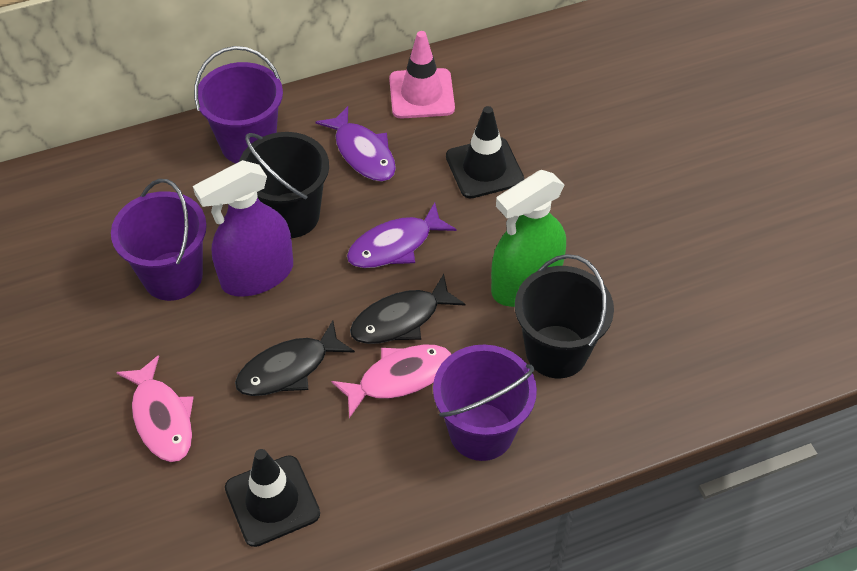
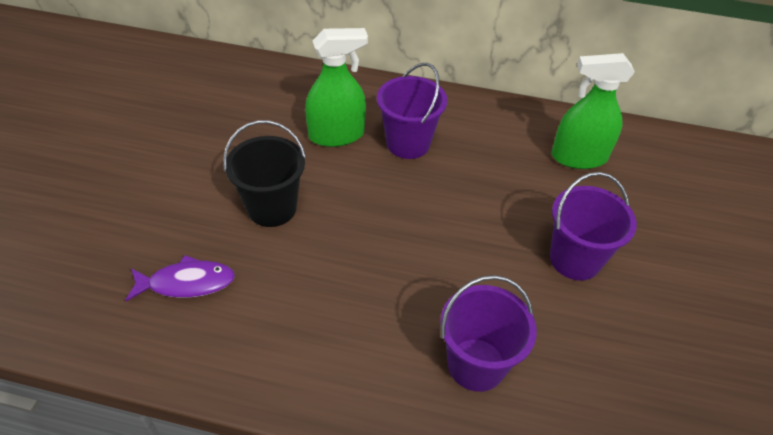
black bucket: [239,132,329,238] [515,254,614,378] = 2 -> [223,120,306,227] = 1
black fish: [235,320,355,396] [350,274,465,344] = 2 -> none = 0
black traffic cone: [225,449,320,547] [446,106,524,198] = 2 -> none = 0
green spray bottle: [491,170,566,307] = 1 -> [305,28,368,147] [552,53,635,169] = 2
pink fish: [116,355,194,462] [331,345,452,418] = 2 -> none = 0
pink traffic cone: [389,31,455,119] = 1 -> none = 0
purple fish: [316,106,396,182] [347,202,457,268] = 2 -> [125,255,235,301] = 1
purple spray bottle: [193,160,293,297] = 1 -> none = 0

